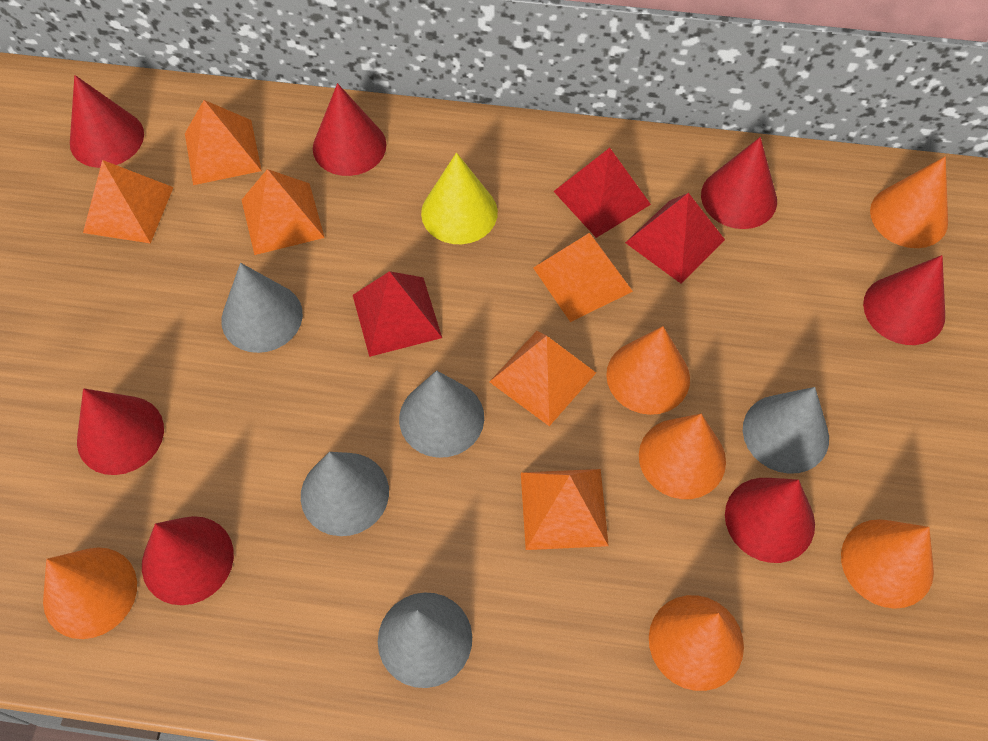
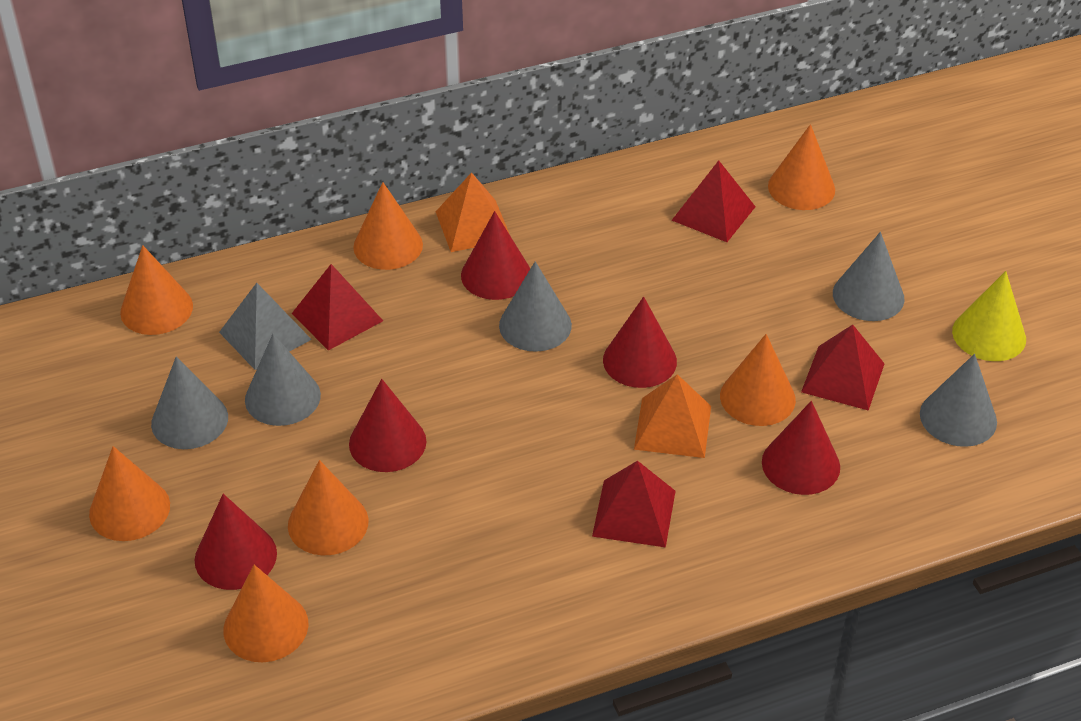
grey pyramid: none = 0 -> [219,283,312,370] = 1
orange cone: [43,547,137,639] [606,326,690,415] [639,414,726,499] [649,595,744,691] [841,519,934,609] [870,156,948,248] = 6 -> [89,446,170,541] [120,245,193,335] [223,565,309,662] [288,460,369,555] [353,182,423,270] [720,334,796,426] [768,124,835,210] = 7
orange pyramid: [83,160,173,244] [185,100,262,185] [242,169,325,255] [489,331,596,426] [521,469,609,550] [533,233,633,322] = 6 -> [436,172,510,252] [634,374,711,458] = 2
red cone: [70,75,144,168] [77,388,164,475] [142,516,234,605] [313,83,386,176] [701,137,777,229] [725,478,815,563] [863,255,945,345] = 7 -> [195,494,277,590] [349,379,426,472] [461,211,530,300] [603,297,677,388] [762,401,840,495] = 5
red pyramid: [353,271,442,357] [553,148,651,238] [625,193,725,284] = 3 -> [291,264,383,351] [592,460,676,547] [672,160,756,242] [801,324,885,411] = 4

